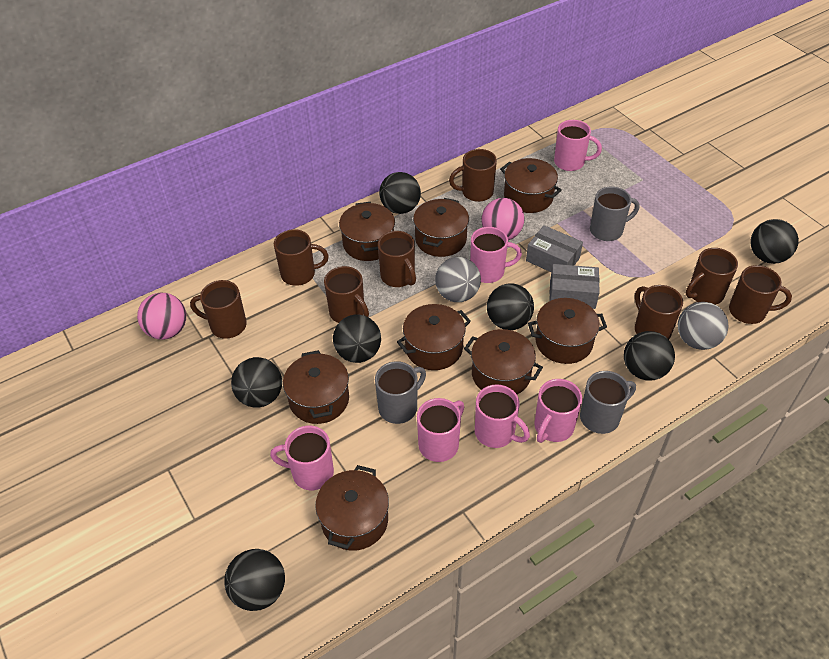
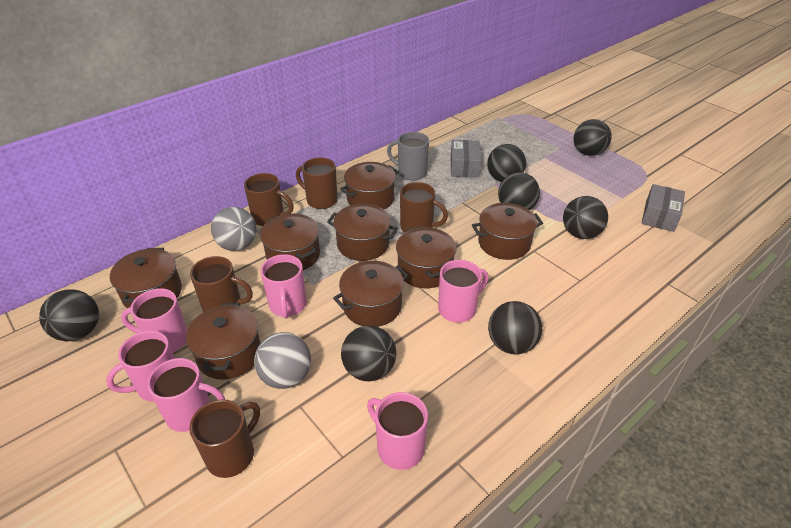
brown mug: [190,280,247,339] [274,229,329,286] [324,266,369,323] [378,231,416,287] [449,149,497,202] [635,285,683,340] [686,248,738,305] [729,265,792,324] = 8 -> [189,399,260,478] [190,256,253,312] [244,173,294,226] [296,157,338,209] [400,182,448,233] = 5
grey mug: [375,361,426,424] [580,371,636,434] [590,187,639,241] = 3 -> [387,132,429,181] = 1
pink ball: [137,293,186,340] [481,198,524,240] = 2 -> none = 0

